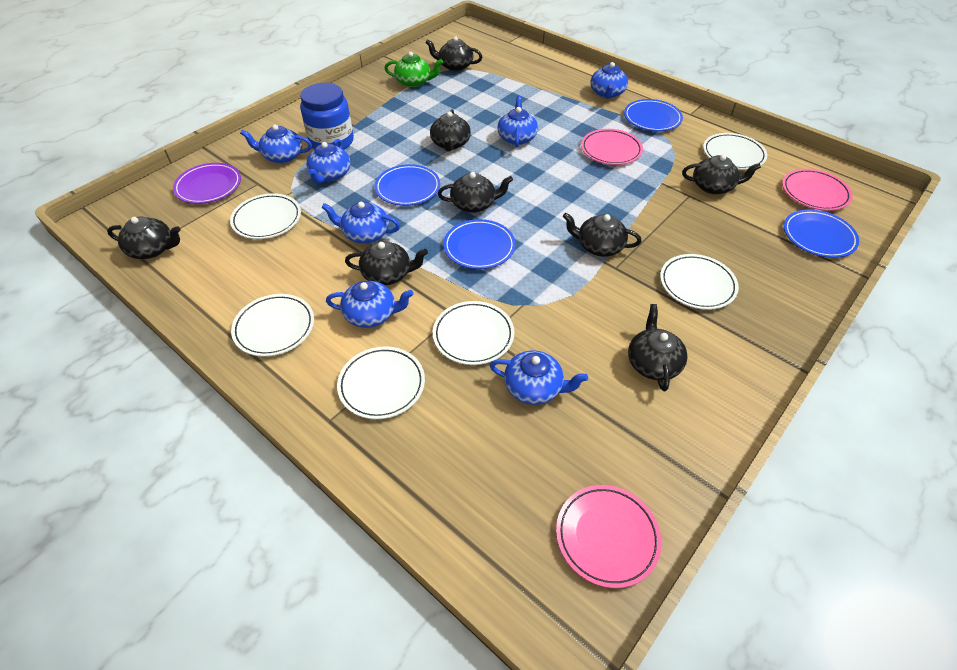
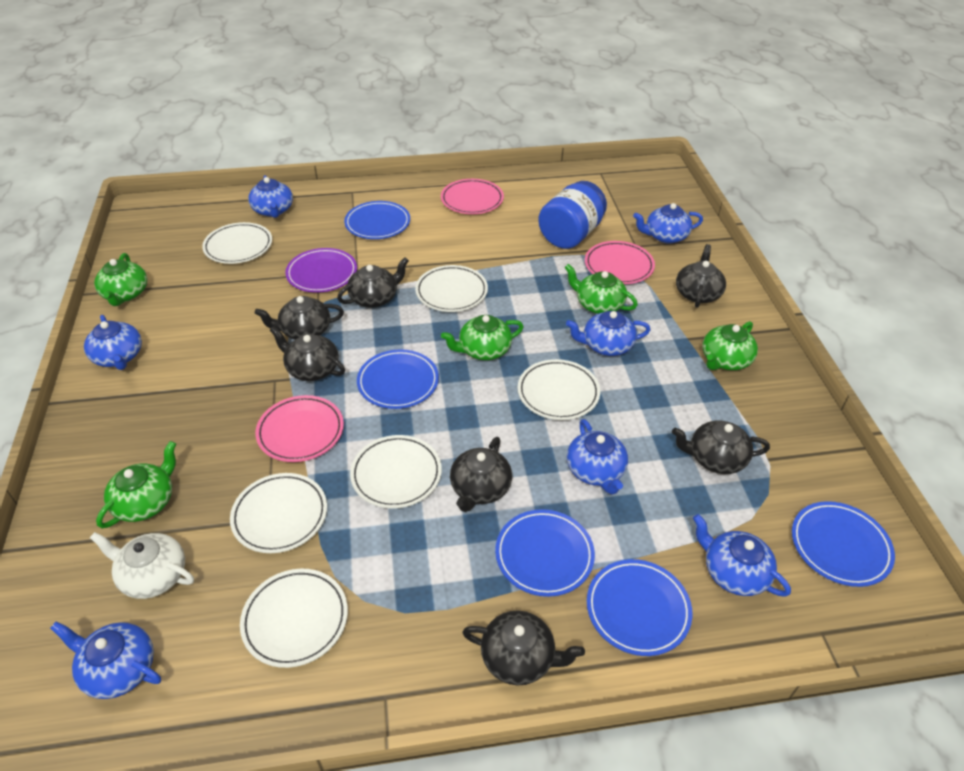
black teapot: [107,217,181,259] [345,241,428,285] [425,36,482,71] [430,109,471,152] [438,172,513,213] [563,213,641,257] [628,304,688,391] [682,154,761,194] = 8 -> [255,296,344,339] [270,326,345,381] [337,257,409,308] [450,437,512,512] [462,611,585,685] [672,420,770,474] [676,244,726,308] = 7
blue plate: [375,164,440,206] [444,219,515,269] [624,99,683,131] [784,210,859,258] = 4 -> [344,201,410,239] [357,350,439,409] [495,509,595,597] [587,559,692,656] [792,501,895,587] = 5
green teapot: [384,52,443,87] = 1 -> [94,253,147,306] [96,441,176,528] [441,315,524,360] [564,264,638,314] [703,321,758,370] = 5
white teapot: none = 0 -> [90,532,194,599] = 1

